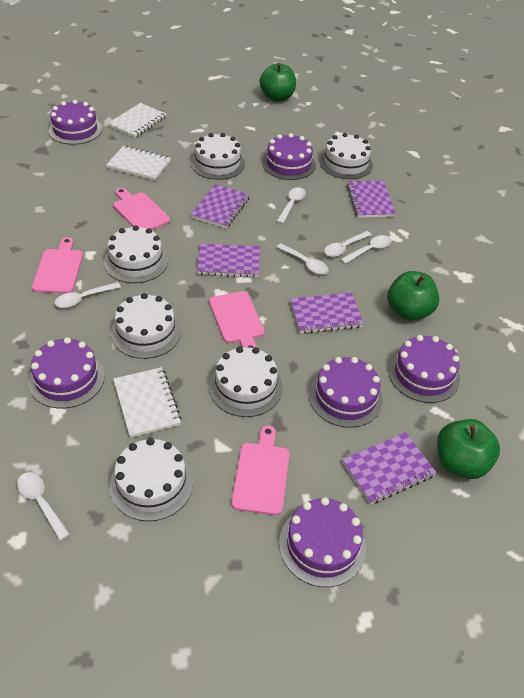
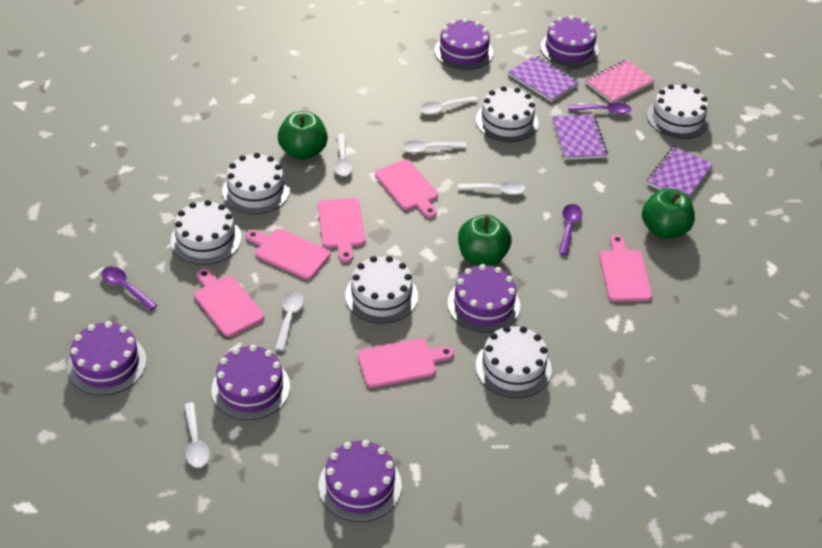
pink cutting board: [32,237,83,294] [113,188,170,230] [209,291,265,348] [231,425,289,515] = 4 -> [194,269,264,337] [246,229,330,279] [318,198,365,263] [358,339,454,388] [375,160,438,218] [599,235,652,302] = 6
pink notebook: none = 0 -> [585,60,655,103] = 1
purple notebook: [191,184,250,229] [197,243,260,278] [290,293,364,333] [342,432,437,505] [347,181,396,218] = 5 -> [508,55,579,102] [553,114,608,160] [647,147,713,197] = 3
purple spoon: none = 0 -> [101,266,157,311] [559,204,582,255] [568,102,631,115] = 3
white notebook: [106,146,171,180] [108,103,166,138] [113,367,181,438] = 3 -> none = 0

